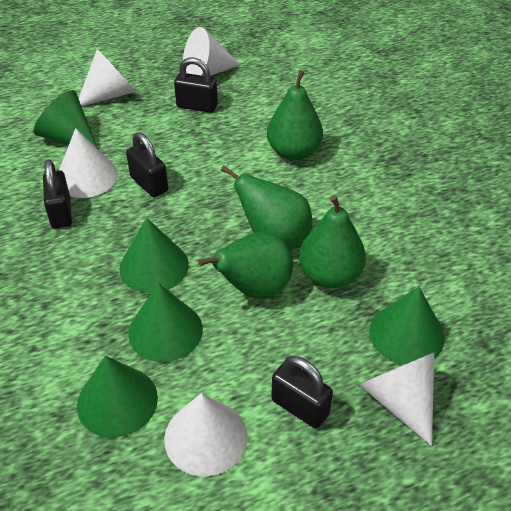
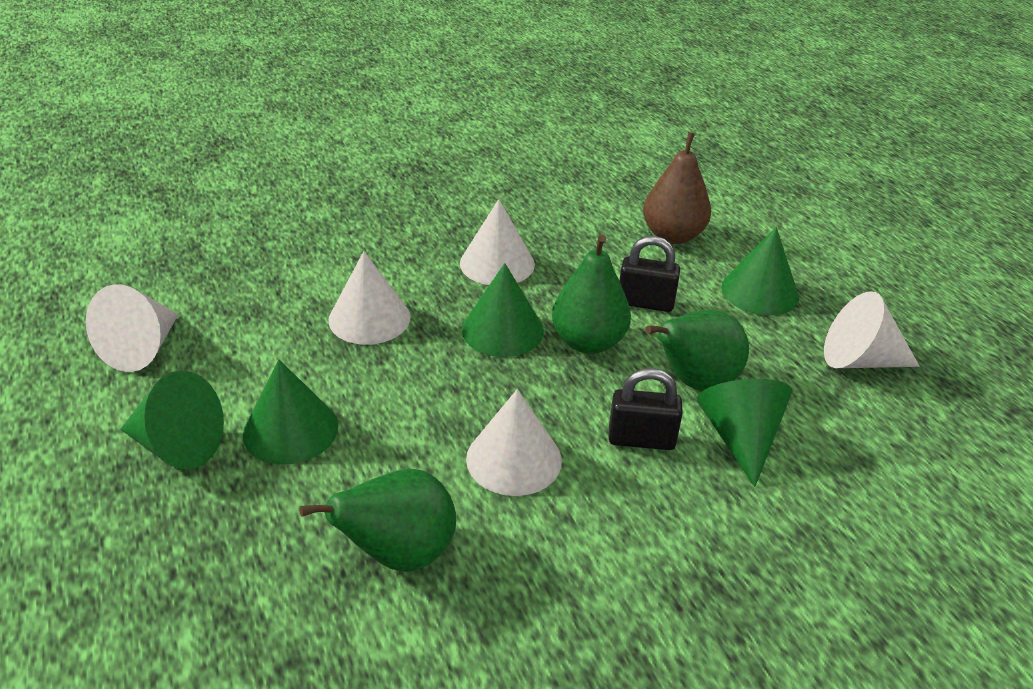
black padlock: [43,159,72,229] [126,132,168,198] [174,57,218,113] [271,356,333,428] = 4 -> [609,368,683,450] [619,236,680,312] = 2
brown pear: none = 0 -> [643,132,711,244] = 1
green pear: [198,232,293,299] [221,165,312,249] [267,70,323,161] [299,195,366,288] = 4 -> [299,469,456,572] [552,235,631,354] [645,310,749,391] = 3

